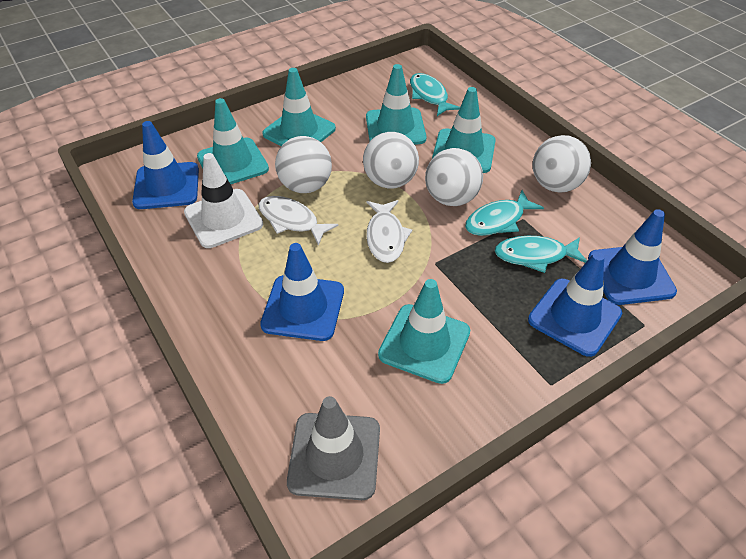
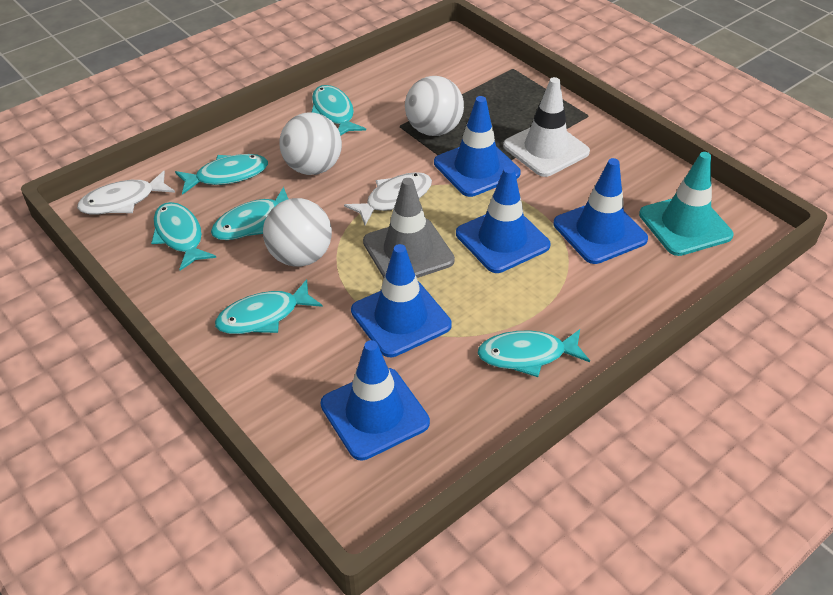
blue traffic cone: [132,121,199,209] [260,243,344,341] [528,252,622,357] [588,209,677,305] = 4 -> [321,340,430,460] [351,244,452,357] [434,96,521,197] [456,166,550,273] [554,158,648,264] = 5
turquoise fish: [410,73,460,116] [465,190,544,236] [495,236,587,273] = 3 -> [151,202,216,271] [175,154,268,195] [211,187,288,240] [215,279,323,334] [311,85,366,136] [477,329,590,377] = 6
turquoise traffic cone: [197,98,269,184] [262,68,336,146] [366,64,427,145] [378,279,470,384] [432,87,495,173] = 5 -> [639,152,734,256] = 1
white ball: [275,136,332,193] [363,132,419,189] [425,148,483,206] [532,135,591,193] = 4 -> [263,198,332,267] [279,112,342,175] [405,76,464,136] = 3

